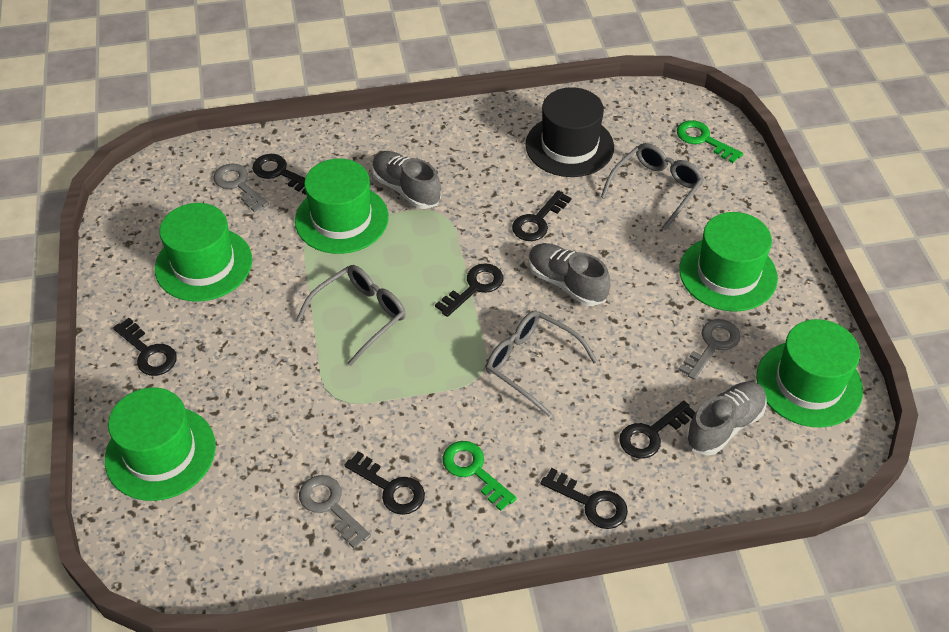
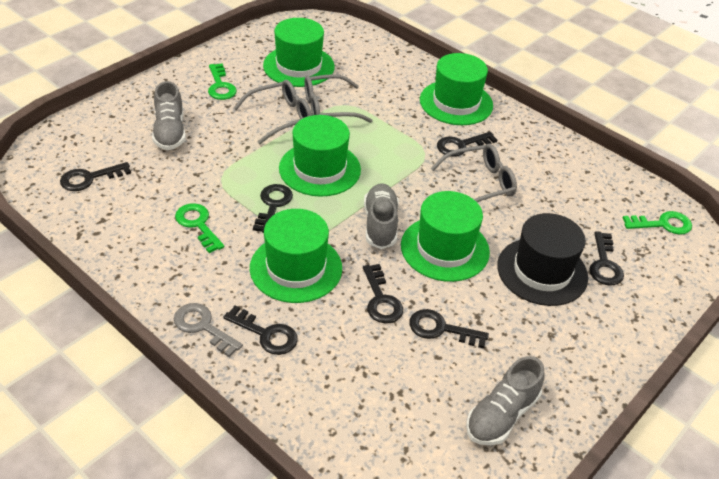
green key: [442,441,517,511] [677,120,743,163] = 2 -> [175,203,224,253] [208,64,237,100] [623,211,692,235] = 3
grey key: [213,163,269,212] [299,475,371,548] [678,319,740,380] = 3 -> [174,303,243,357] = 1

